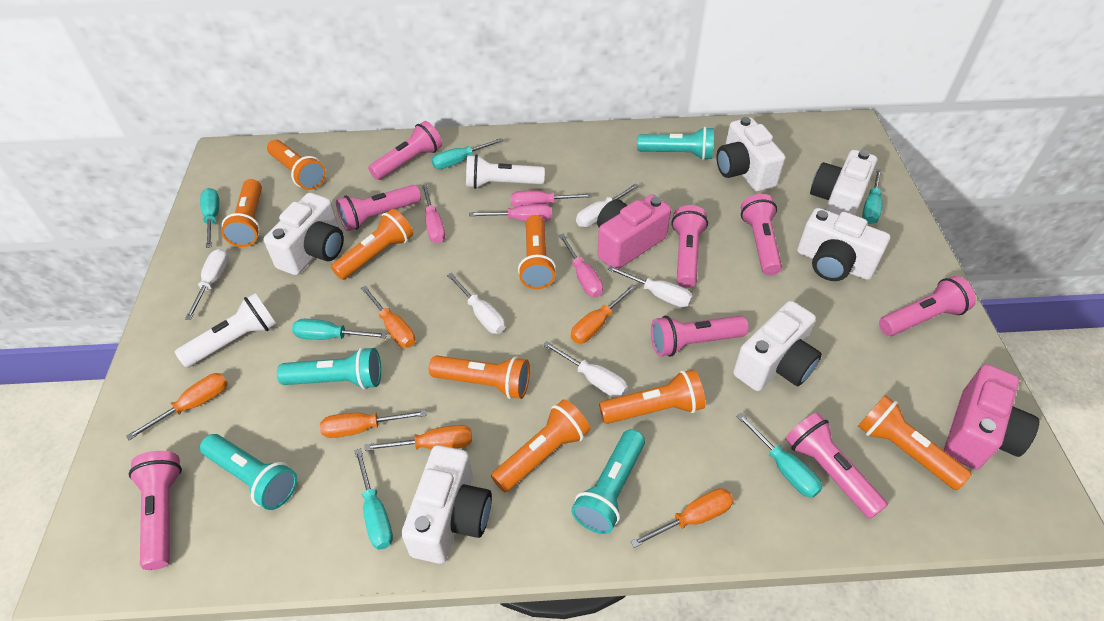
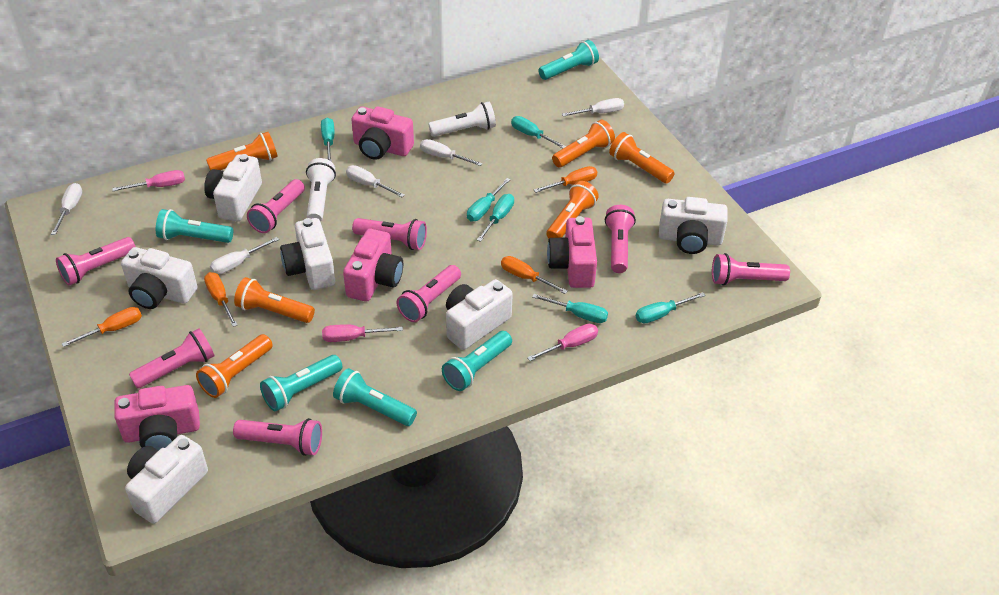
orange flashlight: [221,179,262,247] [267,139,326,190] [331,209,413,280] [429,355,530,399] [491,399,590,492] [518,215,556,289] [599,369,705,424] [858,395,972,490] = 8 -> [196,334,273,398] [206,132,278,170] [234,277,315,323] [546,181,599,238] [552,120,615,168] [609,132,675,184] = 6
orange screwdriver: [126,373,228,440] [320,410,427,438] [361,285,415,348] [365,425,472,451] [571,284,637,343] [630,488,734,548] = 6 -> [62,307,142,347] [204,272,237,327] [501,256,567,294] [534,166,597,193] = 4
pink camera: [597,194,671,269] [944,364,1039,469] = 2 -> [114,385,200,450] [343,229,403,302] [351,106,414,160] [547,216,597,288] = 4
pink screwdriver: [422,184,445,243] [469,204,552,221] [511,191,592,208] [559,234,603,297] = 4 -> [112,170,185,191] [322,324,403,342] [527,324,598,361] = 3
turquoise flashlight: [200,434,297,510] [277,347,381,389] [571,429,645,534] [637,127,714,160] = 4 -> [156,209,233,243] [260,355,343,411] [333,368,417,426] [442,331,512,391] [539,40,599,80] = 5

